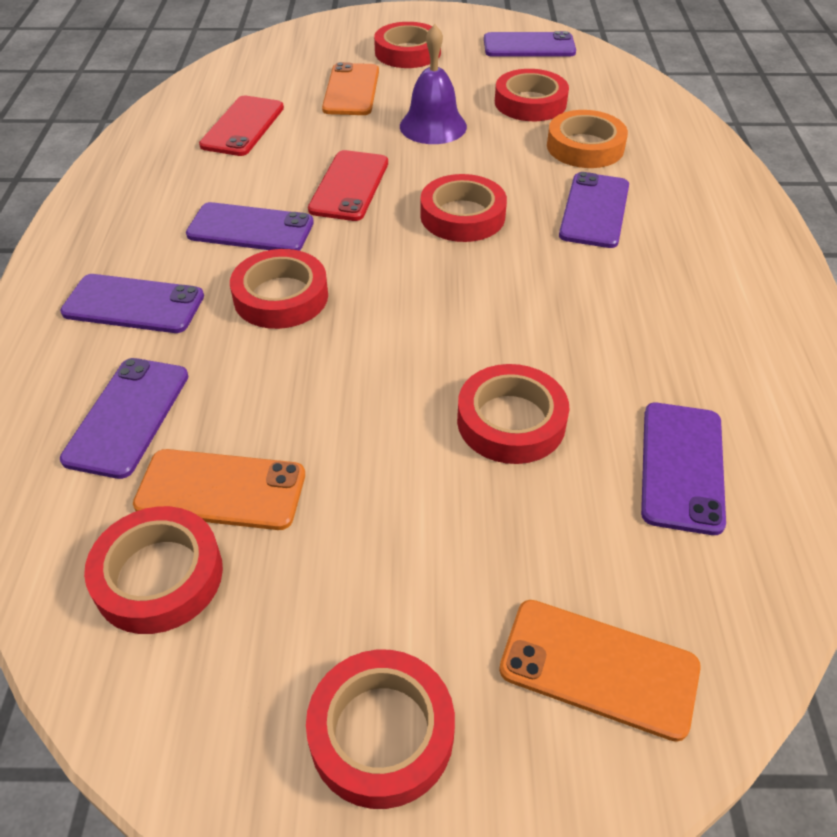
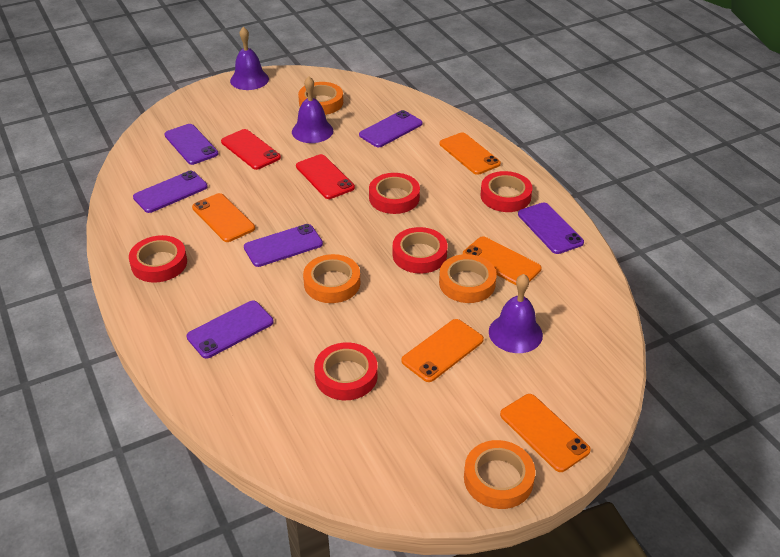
orange phone: [133,449,305,530] [322,62,379,115] [499,600,701,742] = 3 -> [192,193,255,242] [402,319,484,382] [440,132,501,175] [463,236,542,286] [500,394,591,472] = 5
orange tape: [547,110,628,168] = 1 -> [298,82,343,115] [303,254,360,303] [439,254,497,303] [464,440,535,509] = 4
purple bell: [400,24,467,144] = 1 -> [230,27,269,90] [292,76,333,143] [489,274,543,353] = 3
red tape: [84,506,223,634] [230,249,328,329] [306,650,455,809] [374,22,441,68] [420,174,507,242] [457,364,569,464] [495,69,569,121] = 7 -> [129,235,187,283] [314,342,378,400] [369,173,420,214] [393,227,448,274] [480,171,533,212] = 5

